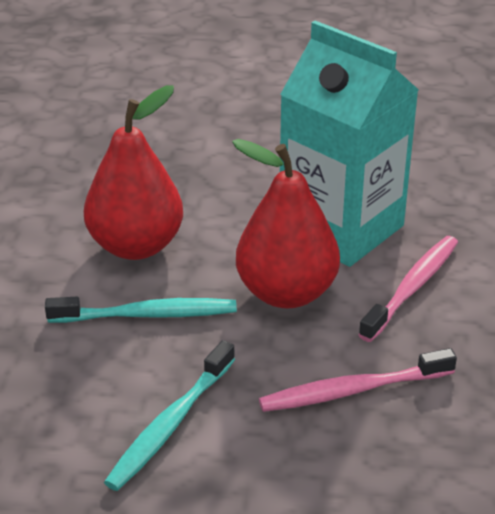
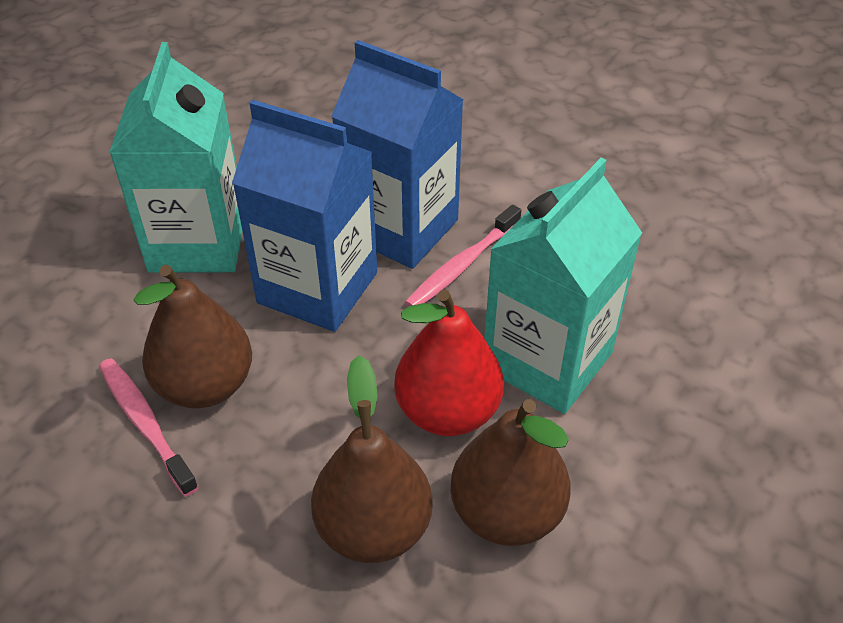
blue carton: none = 0 -> [232,100,377,332] [331,40,464,269] = 2
brown pear: none = 0 -> [134,265,252,408] [311,355,433,563] [450,399,571,546] = 3
red pear: [84,85,183,260] [232,139,340,308] = 2 -> [394,289,504,436] = 1
turquoise carton: [280,21,419,267] = 1 -> [109,42,242,273] [484,158,642,414] = 2
turquoise toothbrush: [45,297,237,323] [104,340,235,491] = 2 -> none = 0

